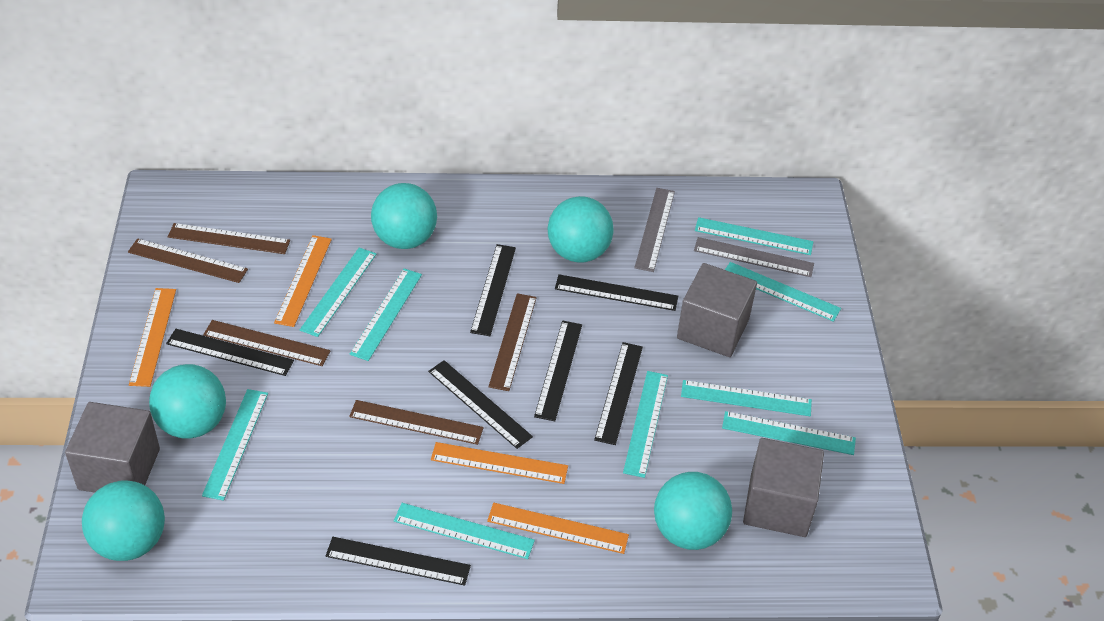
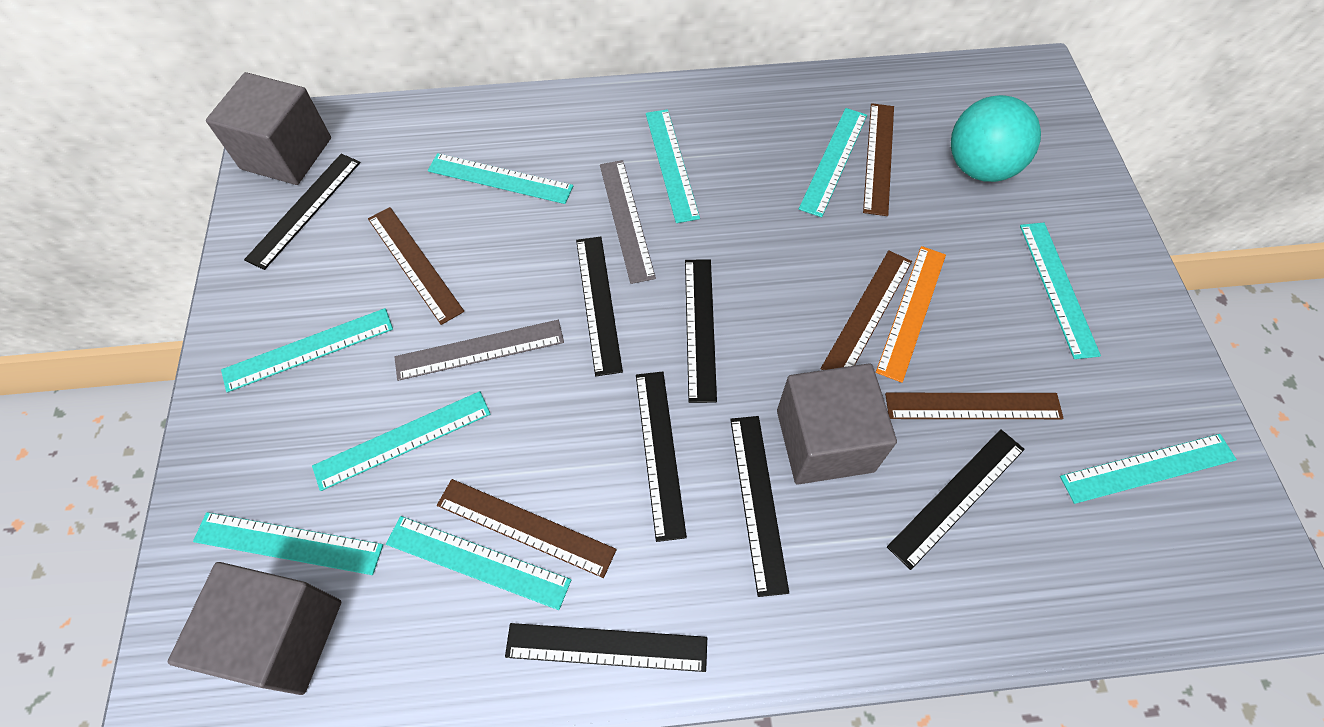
orange ruler: [129,288,176,387] [274,235,332,327] [431,442,568,484] [487,503,629,554] = 4 -> [876,246,946,383] = 1
turquoise ball: [82,481,165,561] [149,364,226,439] [371,183,437,249] [548,196,614,263] [654,472,732,550] = 5 -> [951,95,1041,182] = 1

